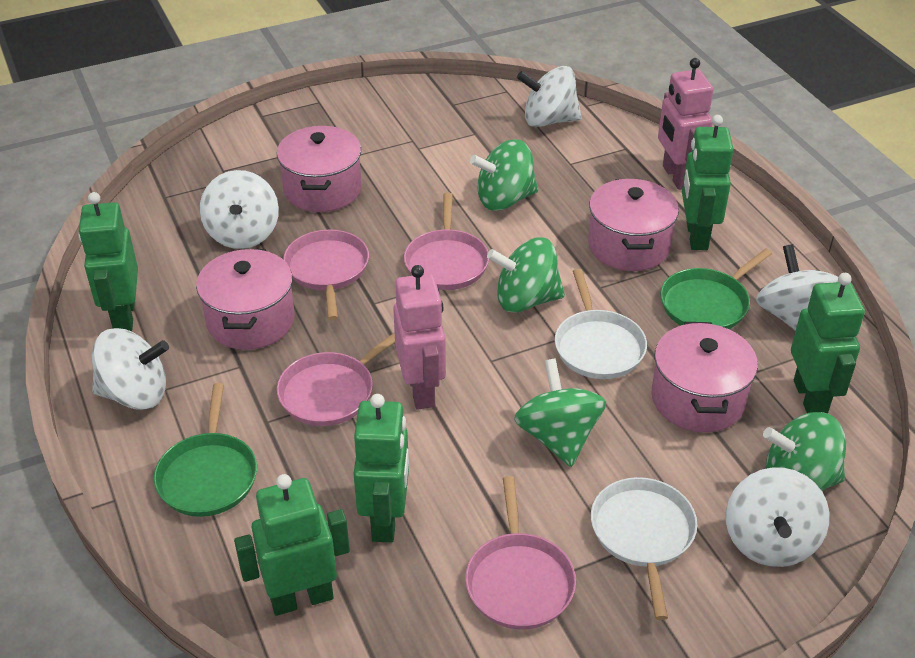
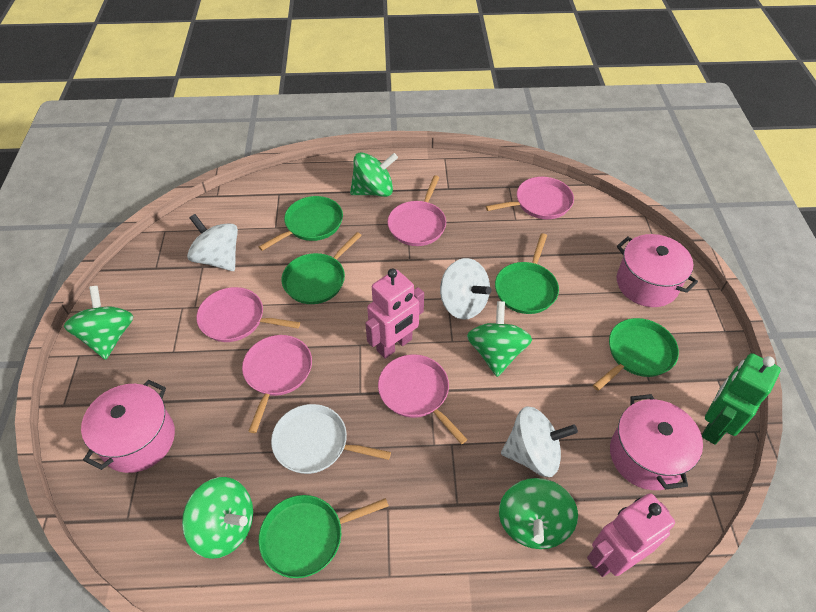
green pan: [154,383,257,517] [660,248,772,329] = 2 -> [258,495,389,578] [259,196,343,251] [282,232,362,304] [495,233,559,314] [593,318,679,391] = 5
green robot: [79,192,138,331] [234,474,350,616] [353,394,409,543] [682,115,734,250] [791,273,865,413] = 5 -> [702,353,781,445] = 1
green spinning top: [470,139,538,211] [487,237,565,313] [514,359,606,467] [763,412,846,491] = 4 -> [64,286,133,360] [182,477,253,559] [350,152,398,197] [467,301,532,377] [499,478,578,549] = 5
pink pan: [277,332,395,426] [283,229,369,320] [404,193,489,290] [465,476,576,629] = 4 -> [197,287,300,342] [242,335,312,433] [378,354,468,444] [388,175,446,246] [486,177,574,219] = 5
pink pot: [196,249,294,350] [277,126,361,212] [588,179,679,271] [652,322,758,432] = 4 -> [81,380,175,473] [610,394,703,490] [617,234,698,307] = 3
white pan: [555,269,647,379] [591,477,697,620] = 2 -> [271,404,391,474] = 1
white spinning top: [92,328,169,410] [200,170,279,249] [517,66,582,127] [726,467,830,567] [756,244,838,331] = 5 -> [187,214,238,271] [440,258,492,320] [501,406,578,477] = 3

